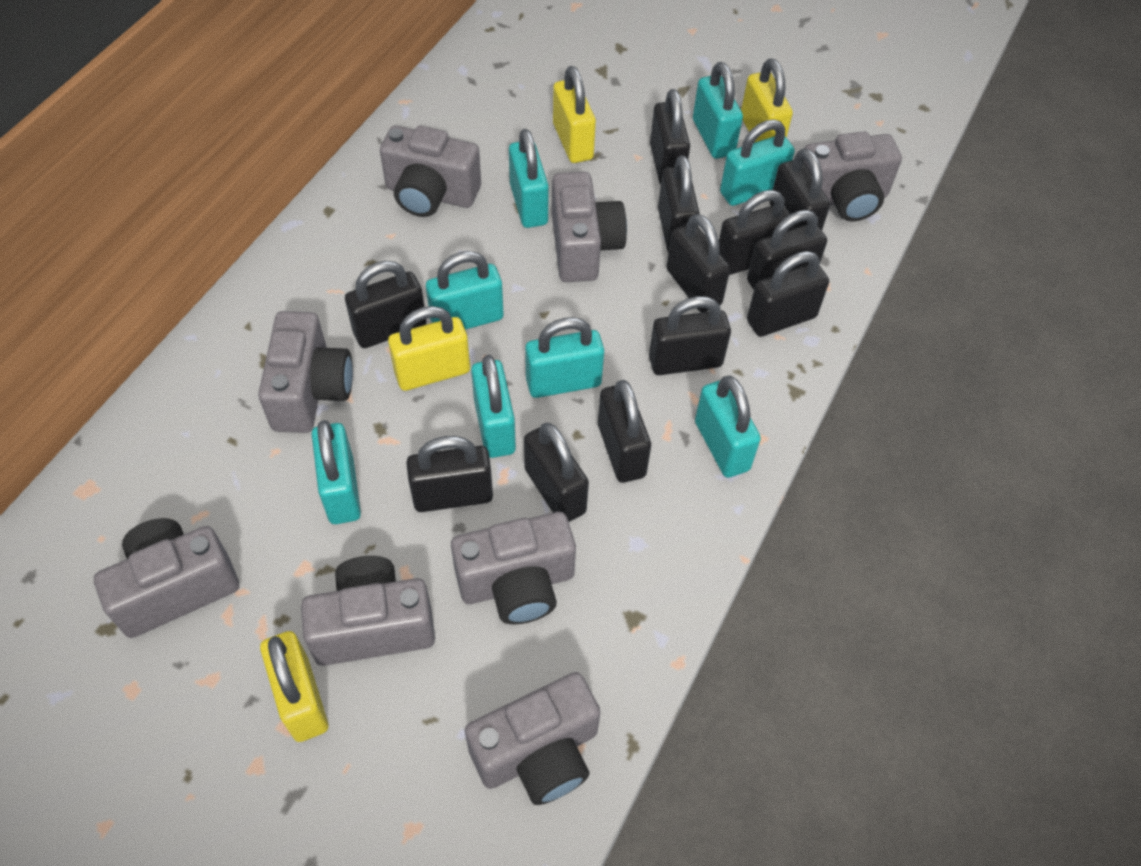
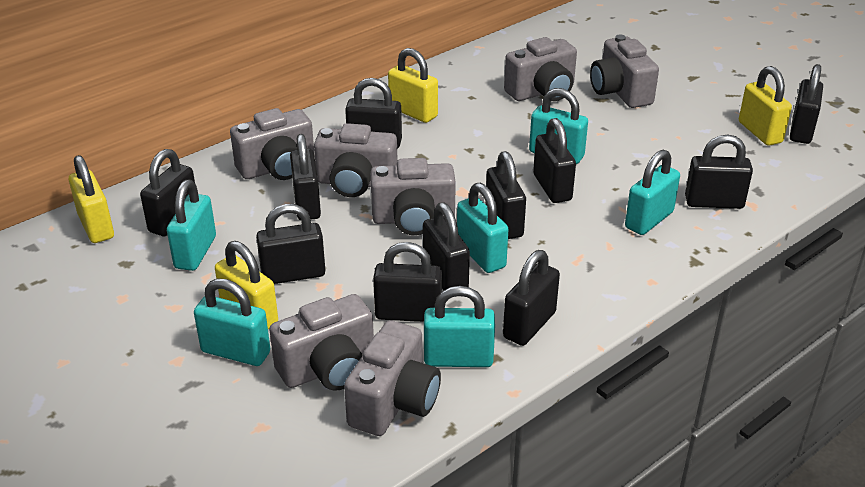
black padlock: [345,261,427,348] [406,436,493,512] [524,423,589,522] [598,380,651,483] [649,296,731,375] [650,89,690,185] [658,155,700,253] [666,214,730,313] [719,190,793,275] [747,210,827,290] [747,251,829,337] [770,148,830,230] = 12 -> [140,149,195,236] [256,204,325,284] [290,134,321,220] [345,78,402,149] [373,242,442,322] [423,202,470,291] [485,151,526,239] [503,250,560,346] [533,118,576,203] [685,135,753,209] [790,64,823,144] = 11
grey camera: [94,518,239,638] [258,311,353,433] [301,556,435,666] [380,126,481,217] [451,512,576,624] [465,672,601,805] [552,172,627,282] [804,131,902,222] = 8 -> [230,108,315,180] [269,294,374,391] [314,123,398,197] [344,320,441,436] [370,158,456,235] [504,37,577,101] [590,34,659,108] = 7
turquoise padlock: [312,420,361,524] [426,251,504,330] [471,355,516,458] [509,129,549,228] [525,317,604,398] [693,62,743,159] [695,376,761,478] [720,120,795,206] = 8 -> [167,180,216,271] [194,279,270,366] [424,286,495,367] [457,183,509,273] [529,88,588,164] [625,150,680,235] = 6

